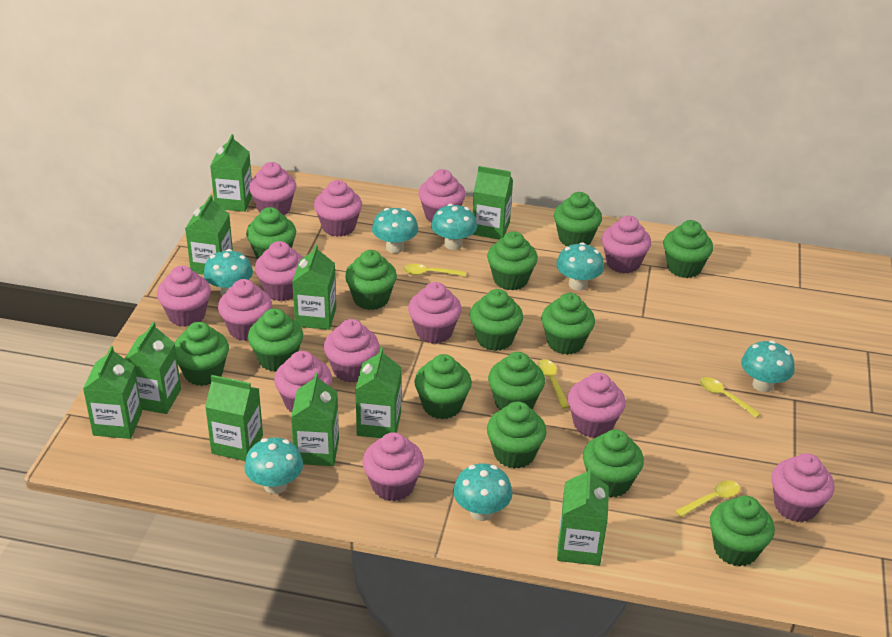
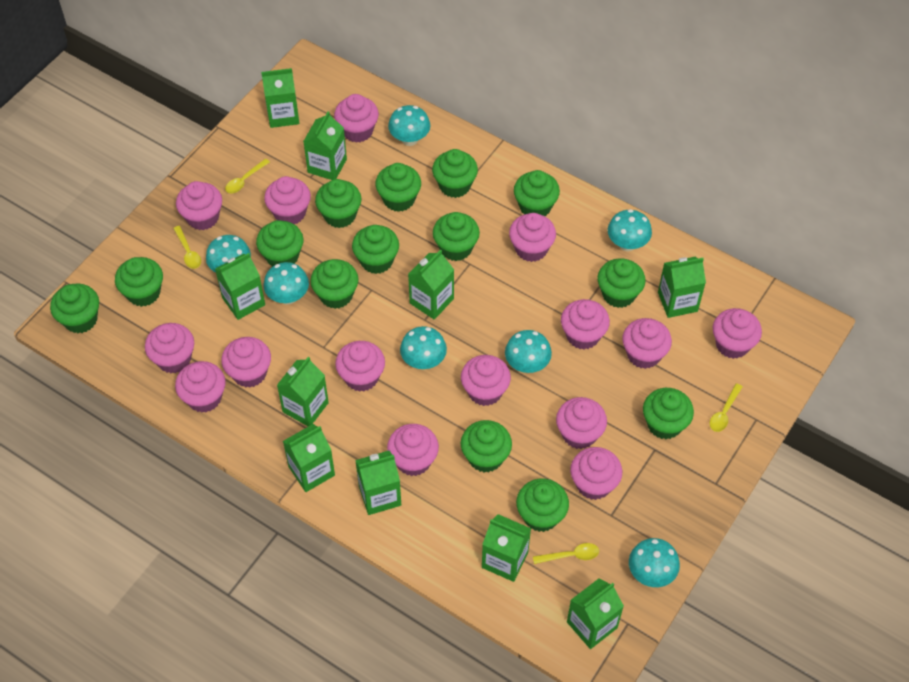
pink cupcake: [157,266,211,327] [218,279,272,341] [249,162,297,215] [255,241,303,301] [274,351,332,412] [314,180,362,237] [324,319,379,383] [362,432,424,501] [408,282,462,344] [418,169,466,223] [568,372,626,438] [602,216,651,273] [771,453,834,522] = 13 -> [145,323,194,373] [175,361,226,413] [176,181,222,230] [221,337,271,388] [264,176,311,224] [334,94,379,143] [335,341,385,392] [387,424,439,476] [461,355,511,406] [509,213,556,262] [556,397,607,449] [561,299,610,350] [570,447,622,500] [622,318,672,369] [713,308,762,359] = 15

